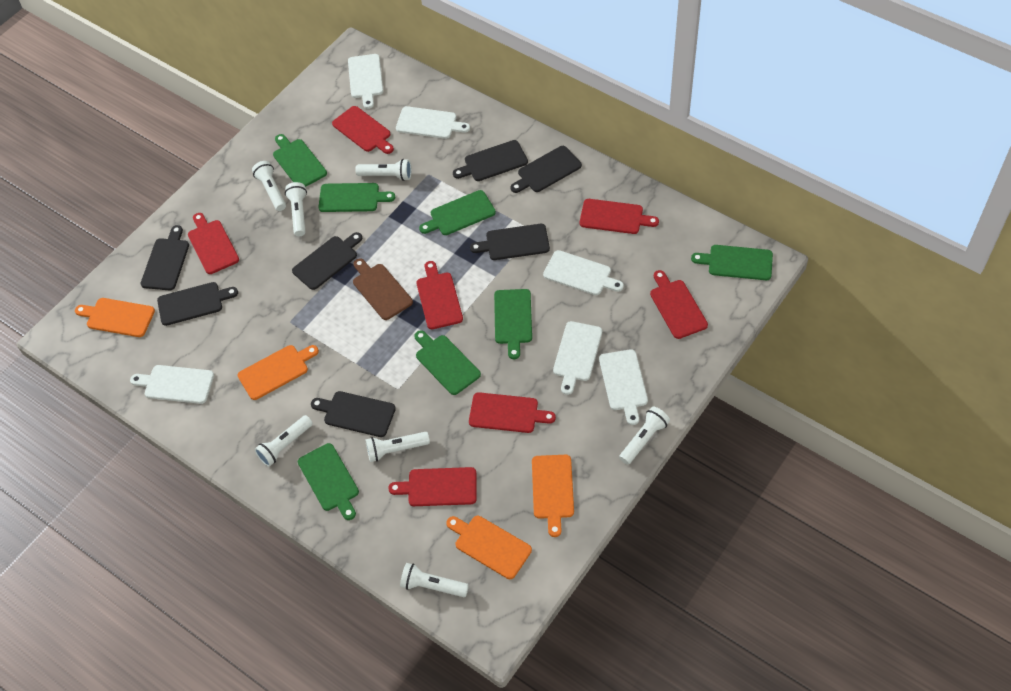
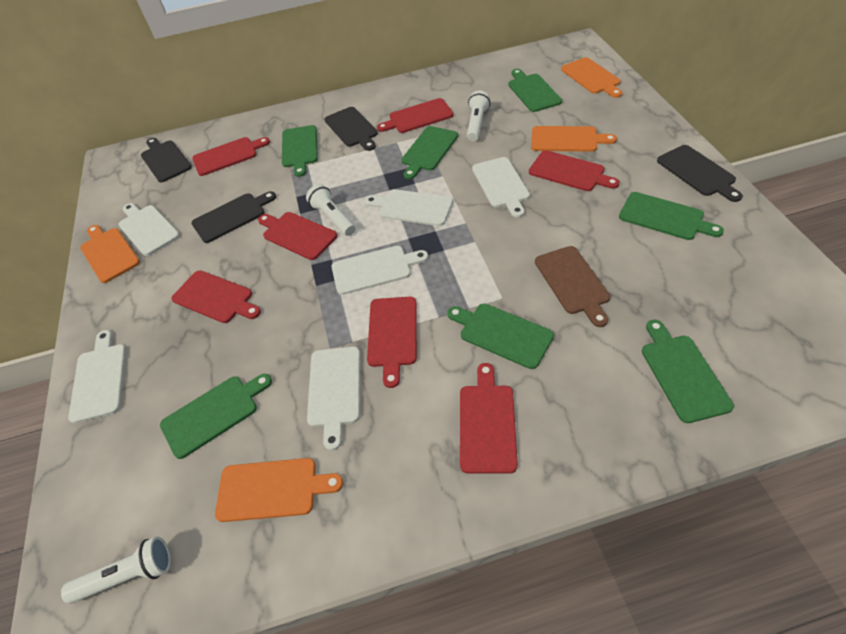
black cutting board: [141,225,189,291] [157,282,238,326] [292,232,362,290] [311,391,396,437] [453,140,528,181] [470,224,550,260] [510,146,582,193] = 7 -> [141,138,192,182] [192,191,276,243] [325,107,378,151] [657,145,743,202] = 4
white flashlight: [252,161,286,211] [254,415,313,467] [285,182,307,236] [355,159,411,181] [365,432,430,462] [400,563,469,597] [619,406,670,465] = 7 -> [61,537,171,604] [306,184,355,236] [467,91,491,142] = 3

